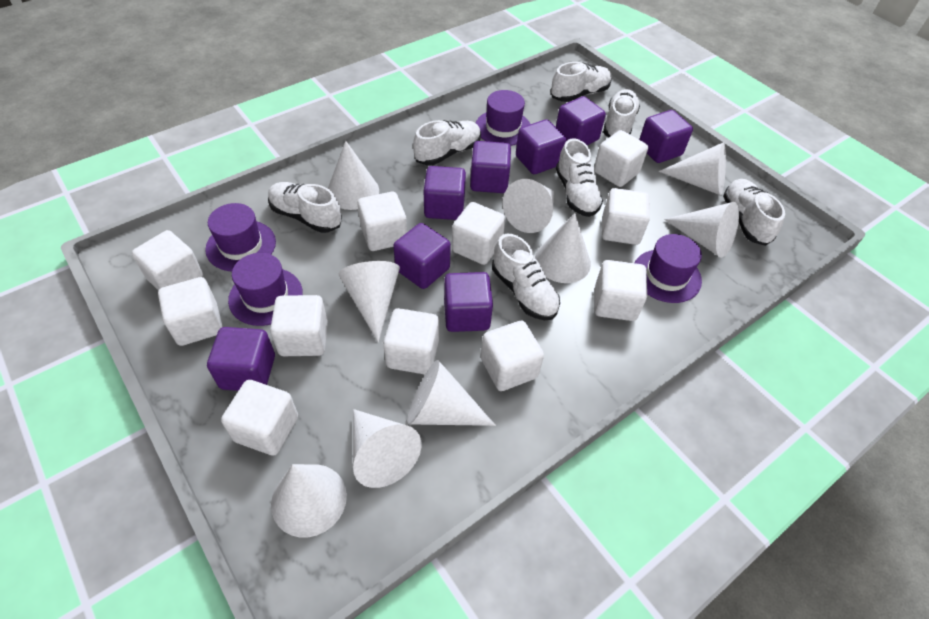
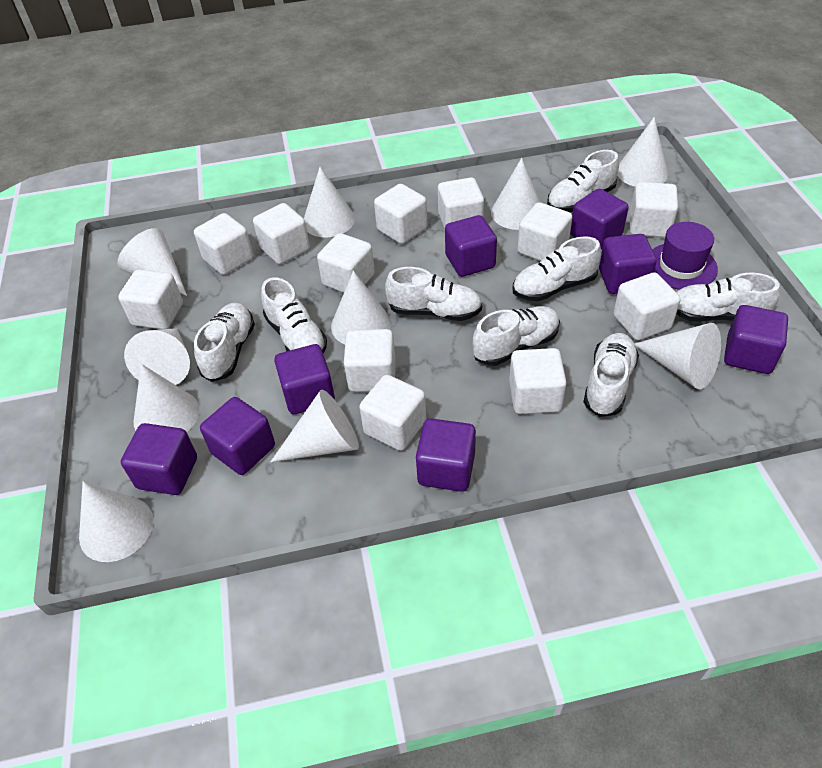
purple hat: [205,203,276,271] [228,253,303,326] [476,90,530,146] [634,234,702,303] = 4 -> [652,222,718,290] = 1
white cone: [271,464,347,537] [328,141,379,210] [339,261,400,343] [353,409,421,488] [407,360,496,426] [503,179,554,233] [535,213,591,283] [659,143,726,195] [664,202,739,258] = 9 -> [79,481,153,562] [117,228,187,296] [124,328,190,385] [134,364,199,432] [270,390,359,462] [304,167,355,237] [331,271,391,344] [491,158,541,230] [617,117,668,186] [634,323,721,389] = 10
white cube: [132,230,203,290] [158,277,223,346] [221,380,298,456] [270,295,328,356] [357,192,407,251] [383,308,439,375] [452,202,506,265] [481,321,544,391] [594,130,648,187] [595,260,647,321] [602,188,650,245] = 11 -> [118,269,183,329] [194,213,253,275] [253,203,310,264] [317,233,375,293] [344,329,396,392] [359,375,426,451] [374,184,428,244] [438,177,484,228] [509,348,567,414] [517,202,572,261] [613,273,680,340] [630,182,678,238] = 12
white shoe: [268,182,342,233] [413,120,481,165] [492,234,560,320] [550,62,612,102] [556,138,603,217] [603,89,640,137] [723,179,785,246] = 7 -> [194,303,255,382] [261,277,327,354] [385,267,482,321] [473,306,560,366] [512,236,601,301] [547,150,619,212] [583,333,639,417] [676,273,780,322] = 8

